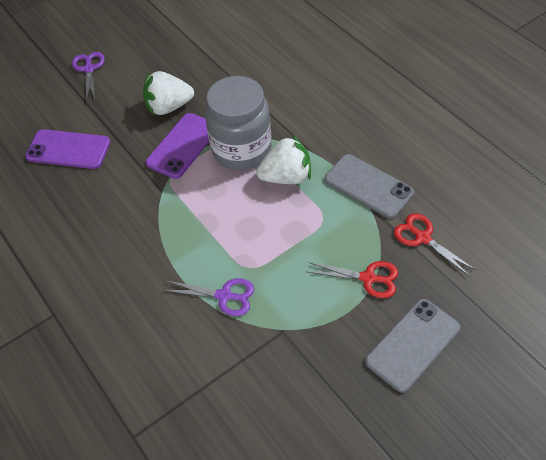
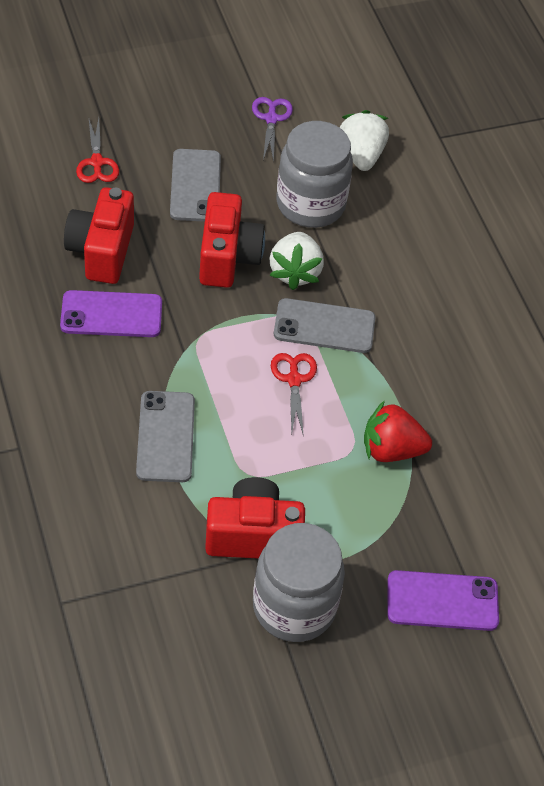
grey jar: [205,76,272,170] = 1 -> [253,523,345,642] [277,121,353,228] = 2
grey phone: [325,154,414,219] [365,299,461,393] = 2 -> [136,391,195,482] [170,149,221,222] [274,298,376,353] = 3
purple scissors: [72,52,105,102] [163,278,254,316] = 2 -> [252,97,293,163] = 1
red camera: none = 0 -> [64,187,134,284] [199,192,265,288] [205,477,305,559] = 3
red strawberry: none = 0 -> [364,400,432,462] = 1

